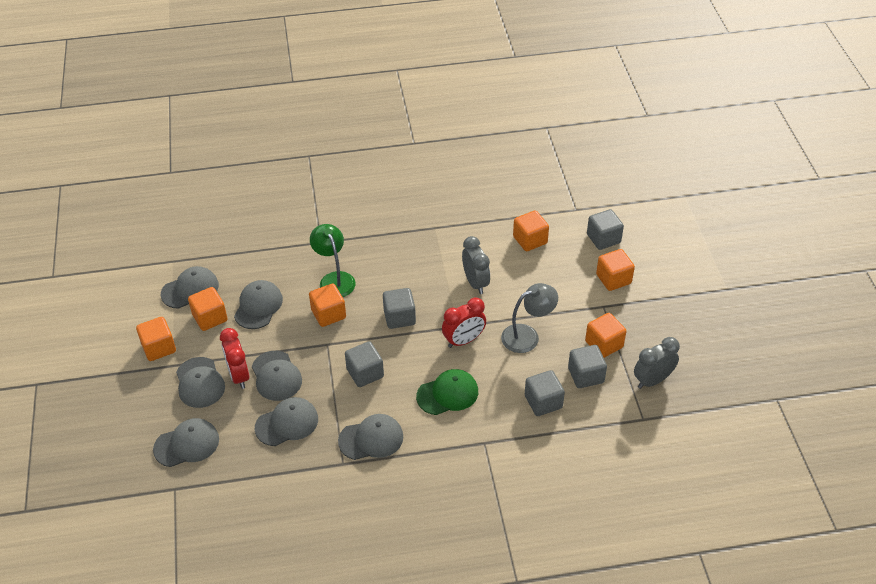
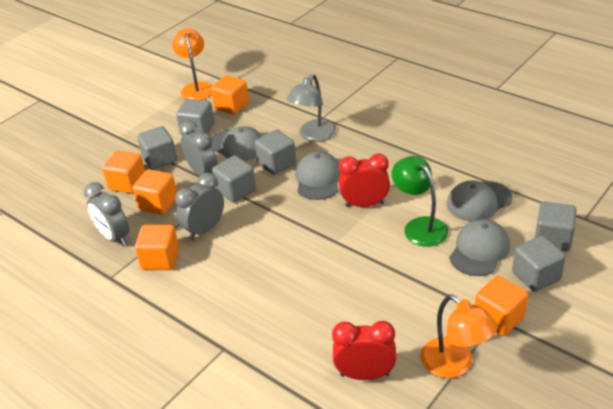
green cap: [416,369,478,415] = 1 -> none = 0
grey cap: [153,418,219,467] [161,266,219,309] [176,357,225,408] [234,280,283,329] [252,351,302,401] [255,397,318,446] [338,414,403,460] = 7 -> [211,126,262,161] [295,151,341,200] [447,180,512,221] [449,219,510,276] = 4
grey clock: [462,236,490,294] [634,337,680,389] = 2 -> [84,182,129,246] [175,173,224,240] [179,120,218,176] = 3
grey cube: [345,341,384,387] [383,288,416,329] [525,370,565,416] [568,345,607,388] [587,209,624,250] = 5 -> [137,126,177,170] [176,99,214,135] [212,155,256,203] [255,130,296,175] [512,236,566,292] [535,202,577,252] = 6
orange cube: [136,317,176,361] [188,287,228,331] [309,283,346,327] [513,210,549,251] [585,313,626,358] [596,249,635,291] = 6 -> [102,151,145,194] [132,169,177,215] [135,225,179,270] [211,75,249,115] [475,276,528,336] = 5
orange lamp: none = 0 -> [172,28,213,100] [420,294,498,378] = 2

